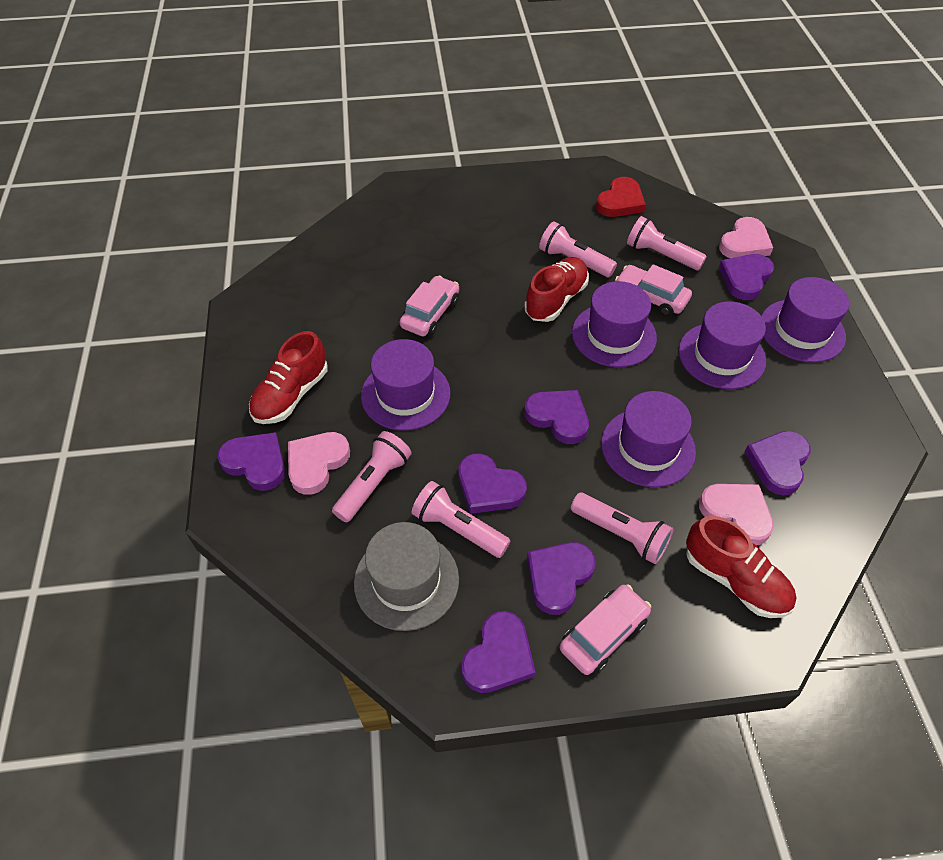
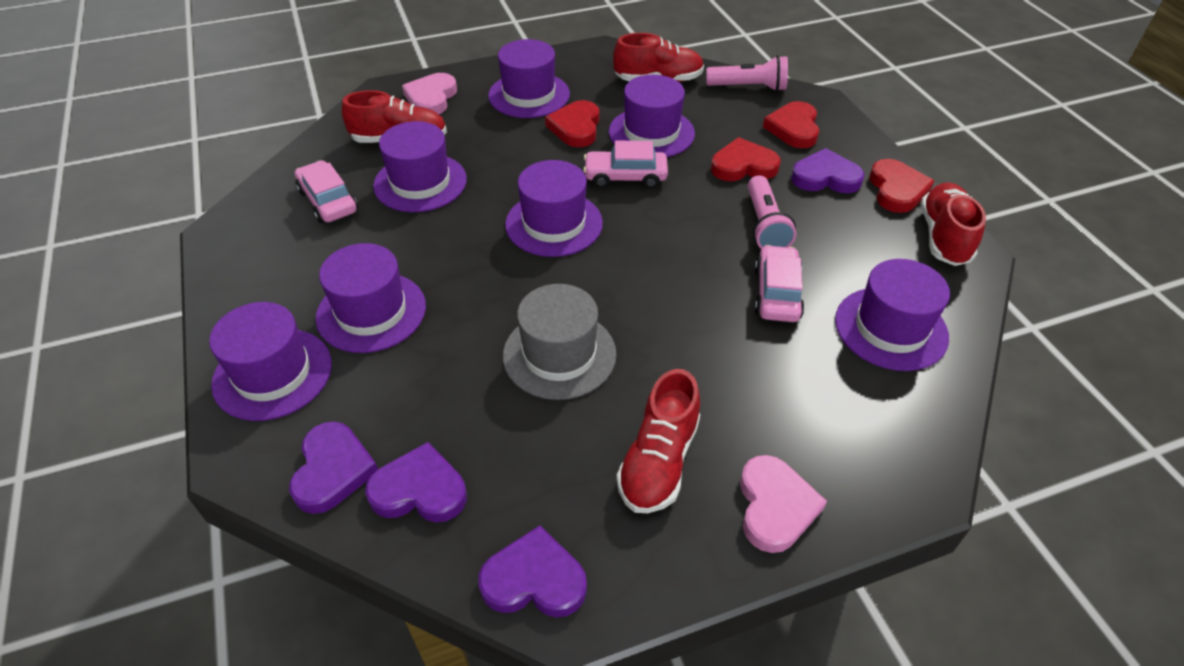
pink flashlight: [332,431,412,522] [411,481,511,558] [539,222,617,277] [571,493,674,564] [627,216,707,271] = 5 -> [706,55,788,91] [748,175,797,249] = 2
pink heart: [288,432,350,495] [699,484,774,546] [719,217,773,258] = 3 -> [402,73,457,114] [740,455,827,553] = 2
purple hat: [361,339,450,430] [572,281,657,367] [601,391,696,487] [678,301,766,389] [761,277,849,363] = 5 -> [209,302,332,421] [316,243,426,353] [373,121,467,212] [488,39,570,118] [505,160,603,257] [609,75,695,157] [835,259,950,371] = 7
purple heart: [217,432,285,491] [458,454,527,514] [461,611,536,693] [524,390,589,444] [527,542,596,615] [719,254,774,300] [744,431,811,496] = 7 -> [289,421,378,514] [365,442,467,522] [478,525,587,618] [791,148,864,193] = 4
red heart: [596,177,646,217] = 1 -> [545,100,600,147] [711,137,781,181] [763,101,819,148] [870,159,934,213] = 4
red shoe: [249,331,328,424] [524,257,589,322] [686,516,796,618] = 3 -> [342,90,447,143] [613,33,704,82] [617,369,700,513] [921,183,986,266] = 4

